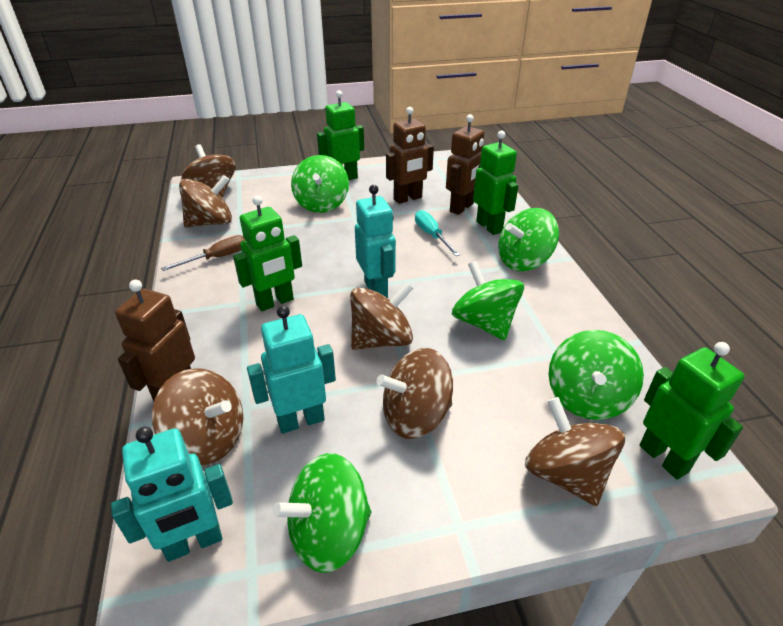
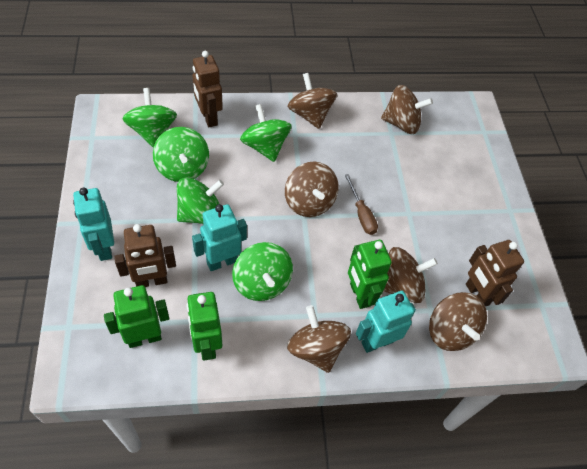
green robot: [233,195,302,311] [317,90,364,180] [473,130,518,235] [640,342,744,479] = 4 -> [104,285,169,348] [187,292,222,361] [348,240,392,309] = 3
turquoise screwdriver: [415,210,460,256] = 1 -> none = 0

